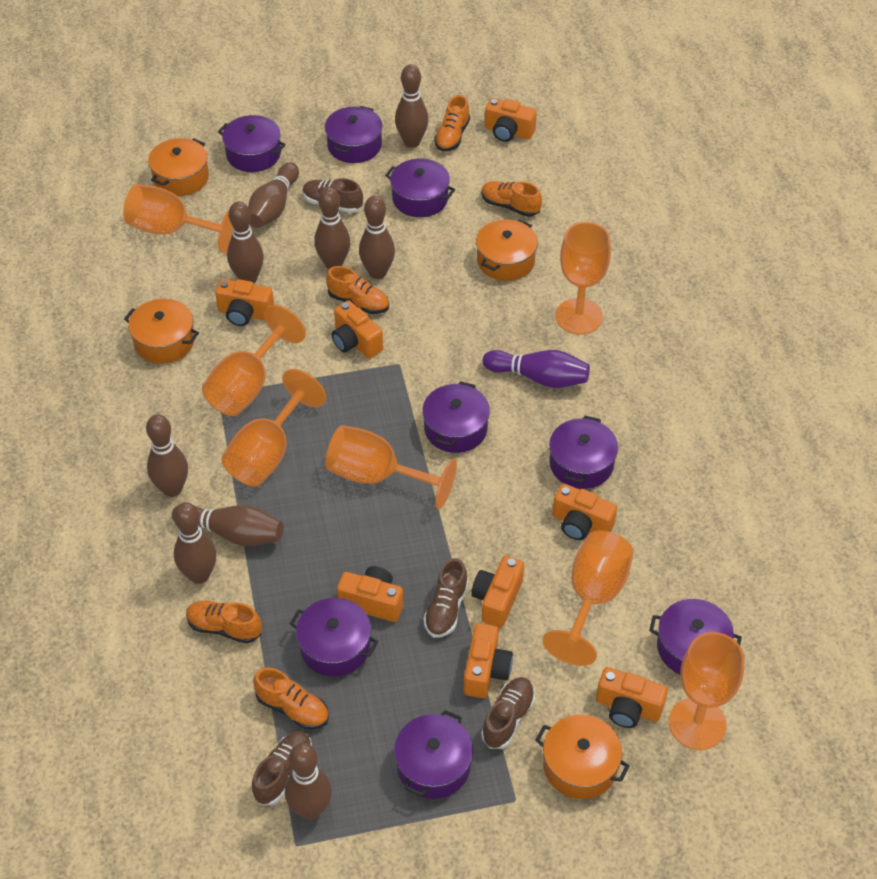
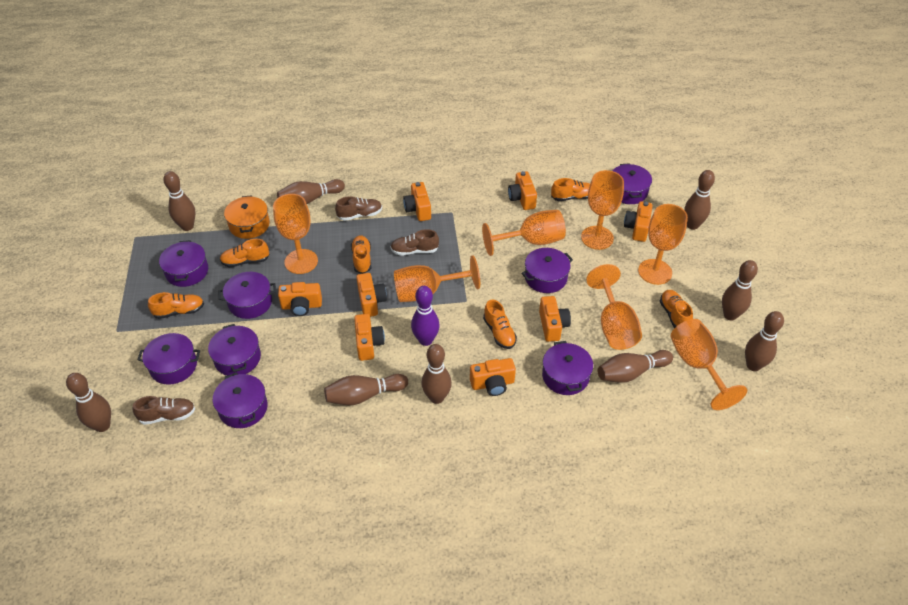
brown shoe: [252,731,312,805] [303,178,363,213] [423,558,468,638] [481,677,535,749] = 4 -> [132,396,195,425] [335,196,382,221] [390,229,439,256] = 3
orange pot: [124,299,199,364] [148,138,209,196] [476,219,538,281] [535,715,630,799] = 4 -> [224,195,270,239] = 1
orange shoe: [186,601,262,644] [253,668,329,729] [326,266,389,314] [434,95,470,151] [481,181,542,217] = 5 -> [148,292,204,319] [220,239,270,267] [351,235,371,274] [483,299,517,349] [551,178,590,201] [660,290,693,328] = 6

